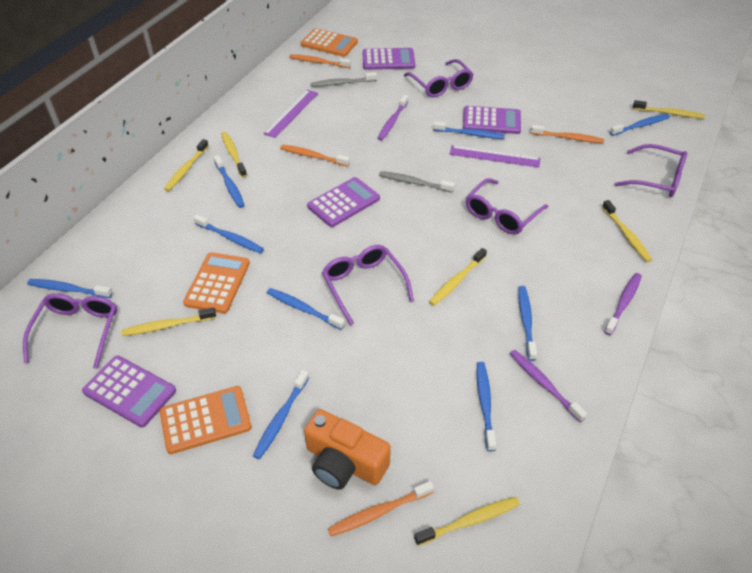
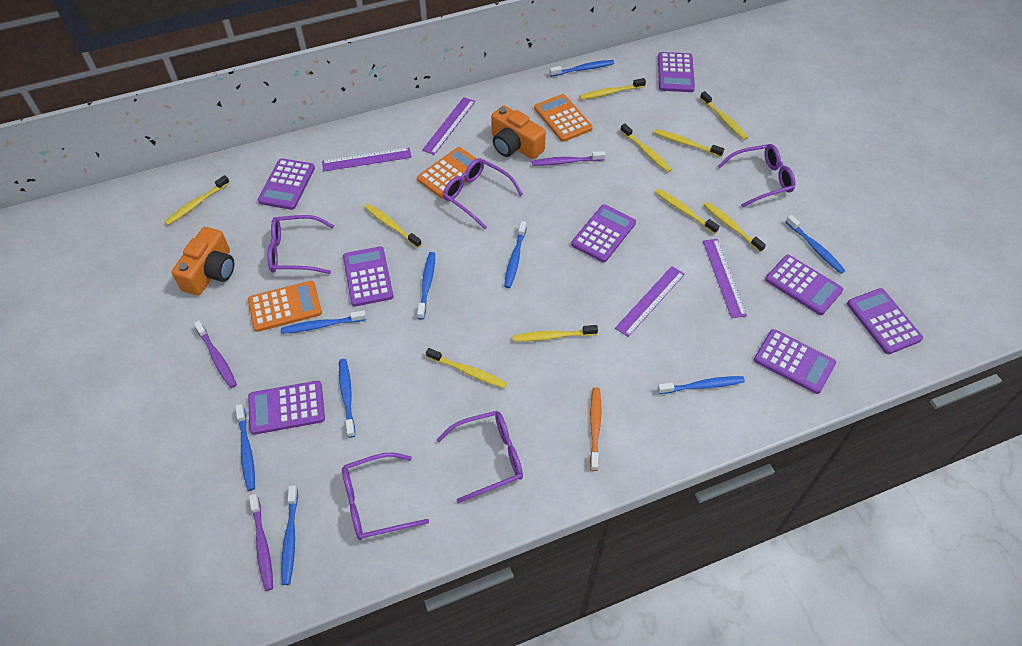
grey toothbrush: [311,72,377,87] [379,171,455,193] = 2 -> none = 0
orange camera: [304,409,391,490] = 1 -> [172,227,234,296] [491,106,546,159] = 2
orange toothbrush: [280,144,350,167] [289,54,351,68] [328,481,434,537] [531,125,604,143] = 4 -> [590,387,601,471] = 1
purple calculator: [82,356,176,427] [307,177,380,227] [362,48,415,70] [463,106,521,134] = 4 -> [248,381,325,435] [258,158,315,210] [343,246,394,307] [571,204,636,262] [658,52,695,92] [754,329,836,394] [765,255,843,315] [847,288,923,354] = 8
purple ruler: [263,90,318,138] [450,145,541,168] = 2 -> [322,147,412,171] [422,97,475,155] [615,266,685,337] [703,239,747,318] = 4
yellow toothbrush: [121,307,216,336] [164,139,209,191] [221,131,247,177] [414,497,520,546] [429,248,487,306] [602,200,652,262] [633,100,705,119] = 7 -> [164,175,230,225] [364,204,422,248] [426,348,507,389] [512,325,598,342] [580,78,646,100] [620,124,672,172] [654,129,724,157] [655,189,719,234] [700,91,748,140] [704,202,766,252] = 10

